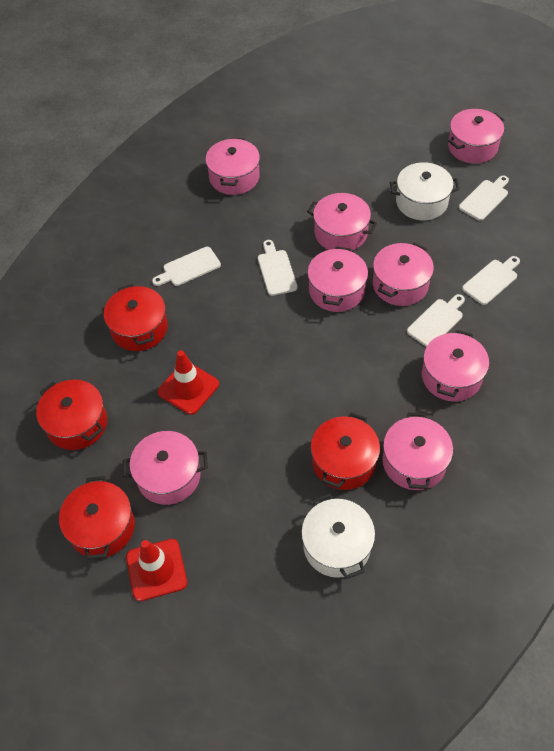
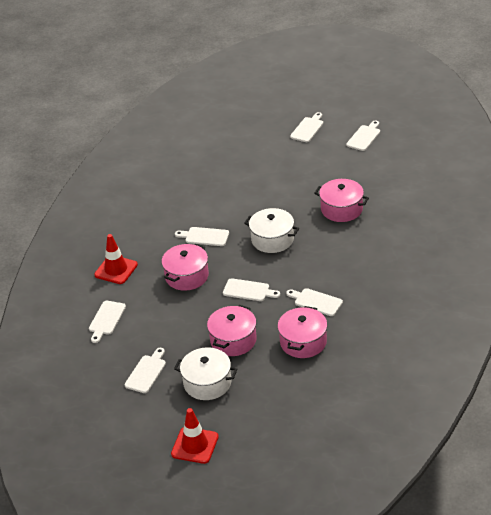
pink pot: [123,431,208,505] [205,138,260,195] [307,193,377,251] [308,246,368,312] [373,243,434,306] [383,413,453,490] [422,330,489,401] [448,109,504,164] = 8 -> [162,244,209,291] [207,305,257,356] [278,306,327,358] [314,179,369,222] = 4
red pot: [36,380,107,450] [59,476,135,560] [104,284,168,351] [311,413,380,490] = 4 -> none = 0
white cutting board: [152,247,221,286] [258,240,298,296] [407,294,465,347] [459,176,509,221] [462,256,520,305] = 5 -> [89,301,126,343] [124,348,166,393] [175,227,229,246] [223,278,280,301] [286,288,343,316] [290,112,323,142] [346,121,380,151] = 7

